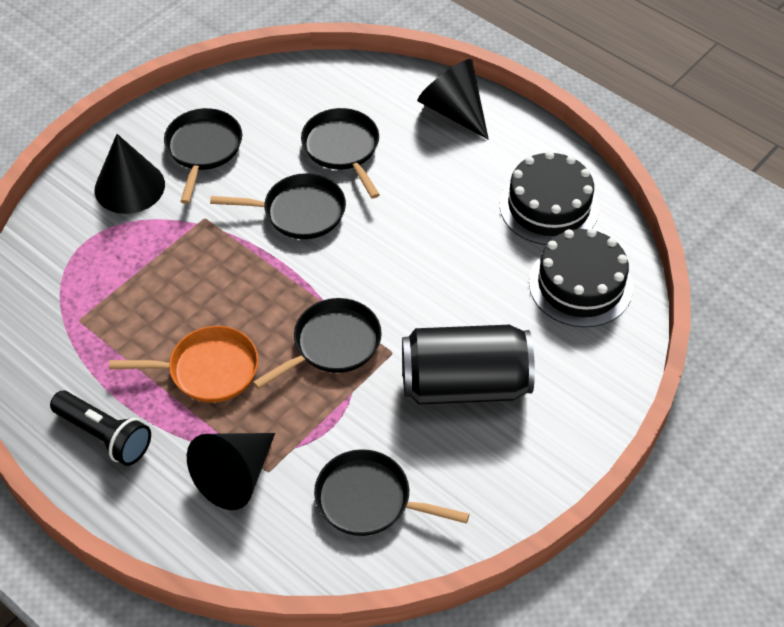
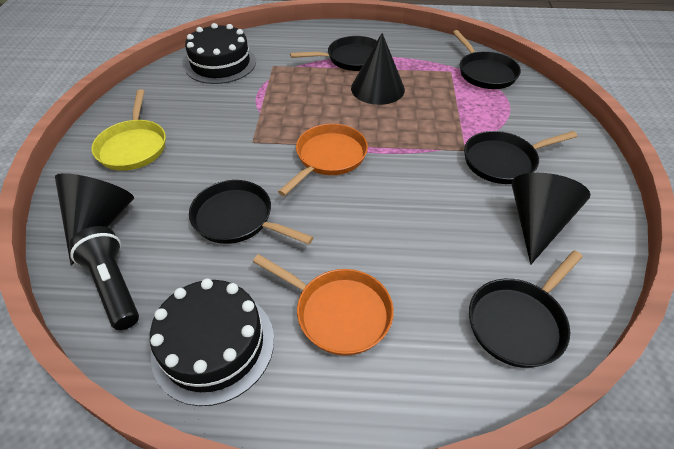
black can: [402,325,535,405] = 1 -> none = 0
orange pan: [109,326,259,403] = 1 -> [253,254,394,356] [278,124,368,196] = 2
yellow pan: none = 0 -> [92,89,166,171] = 1

